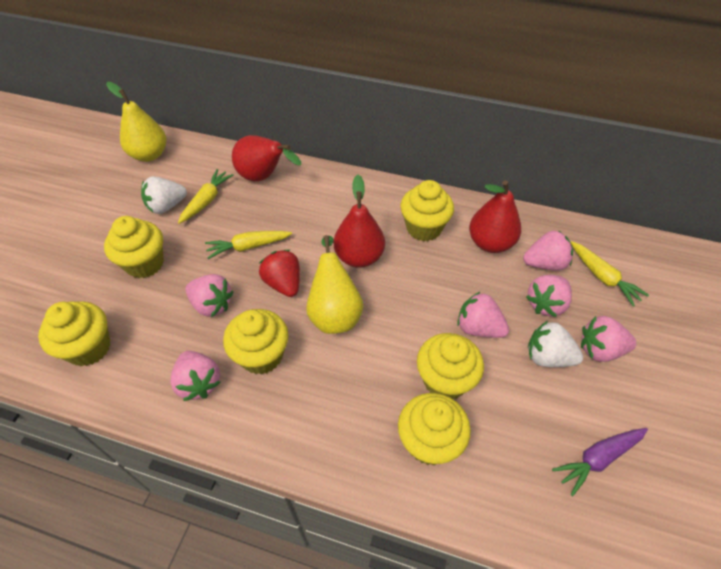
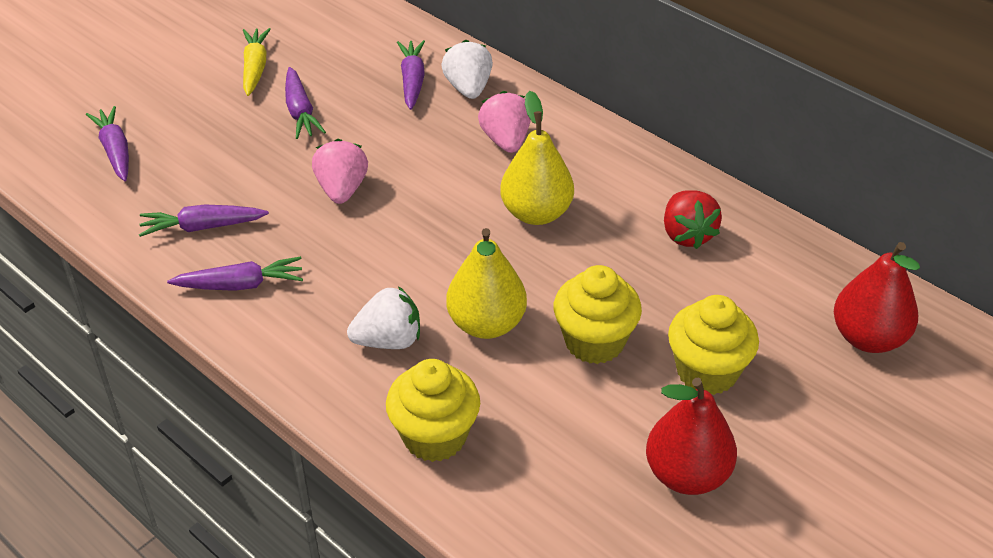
pink strawberry: [170,351,221,401] [186,274,233,317] [457,292,509,338] [523,230,573,271] [526,275,572,317] [581,316,637,362] = 6 -> [312,139,368,204] [478,91,531,153] = 2
purple carrot: [552,428,648,496] = 1 -> [86,106,129,181] [139,205,269,237] [167,256,303,291] [285,67,326,139] [397,40,425,110] = 5
red pear: [232,135,301,182] [334,175,385,268] [469,180,521,253] = 3 -> [646,378,737,495] [834,242,920,353] = 2
yellow carrot: [178,169,234,224] [205,231,292,259] [570,241,649,307] = 3 -> [243,28,271,96] = 1
yellow cupcake: [38,301,111,366] [104,216,164,278] [223,309,289,375] [398,393,471,465] [400,180,454,241] [417,333,484,399] = 6 -> [386,359,480,462] [554,265,642,364] [668,295,759,395] = 3

